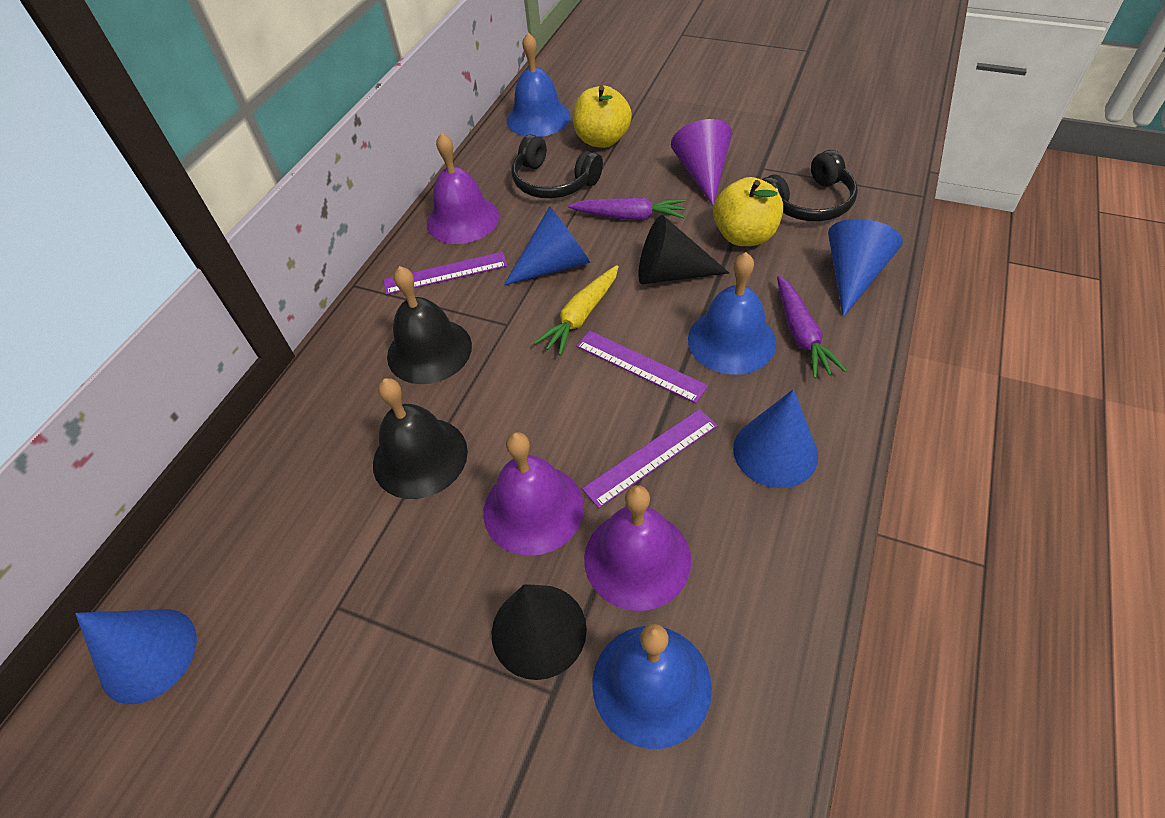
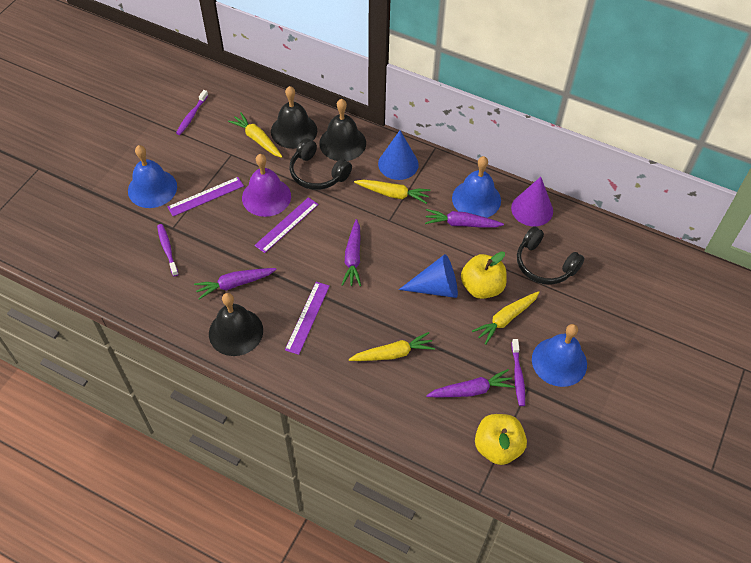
black bell: [373,378,468,499] [387,266,472,384] = 2 -> [209,293,263,356] [271,86,317,149] [319,99,366,161] = 3
black cone: [492,584,587,680] [639,215,729,284] = 2 -> none = 0
blue cone: [75,609,197,704] [504,206,590,285] [733,389,818,488] [828,219,903,317] = 4 -> [378,131,419,180] [399,254,458,298] = 2
purple bell: [427,132,499,244] [483,432,584,556] [584,485,692,611] = 3 -> [242,154,291,217] = 1
purple carrot: [568,197,686,220] [777,276,847,379] = 2 -> [194,268,277,299] [342,219,361,286] [425,209,504,228] [426,369,515,398] = 4
purple toothbrush: none = 0 -> [157,224,179,276] [176,90,208,135] [512,339,525,406] = 3
yellow carrot: [534,265,619,356] = 1 -> [228,112,283,158] [349,332,435,361] [354,180,431,204] [472,291,540,345] = 4

